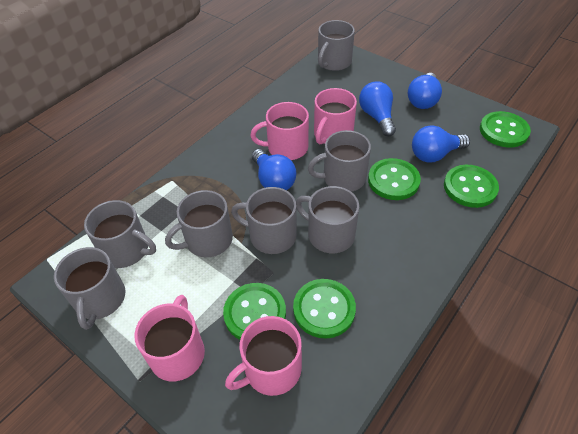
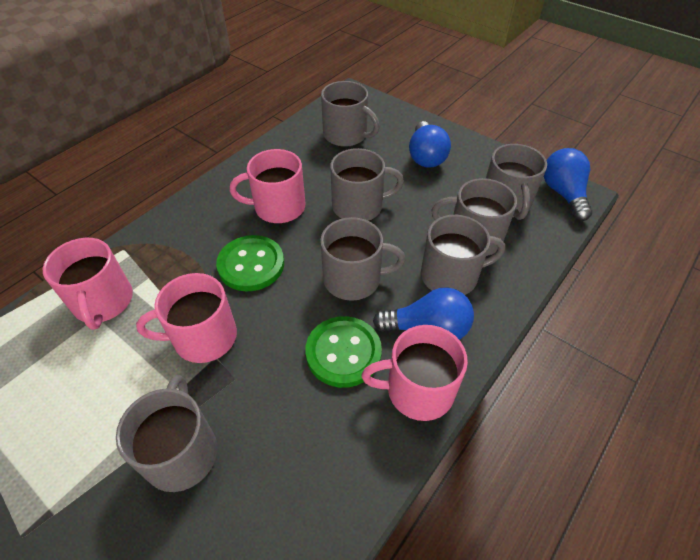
blue light bulb: [252,149,296,190] [359,81,396,136] [408,73,442,109] [412,125,470,163] = 4 -> [373,287,474,340] [409,121,451,168] [544,148,592,221] = 3
green button: [223,283,286,340] [293,279,356,339] [368,158,421,200] [444,165,499,208] [480,111,531,147] = 5 -> [216,235,284,291] [305,316,382,388] = 2

